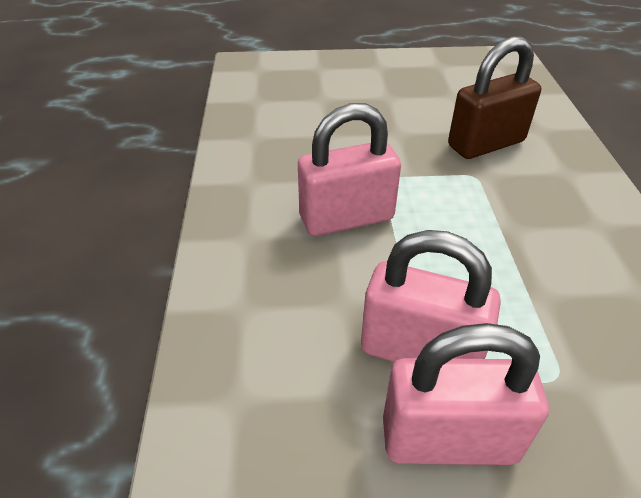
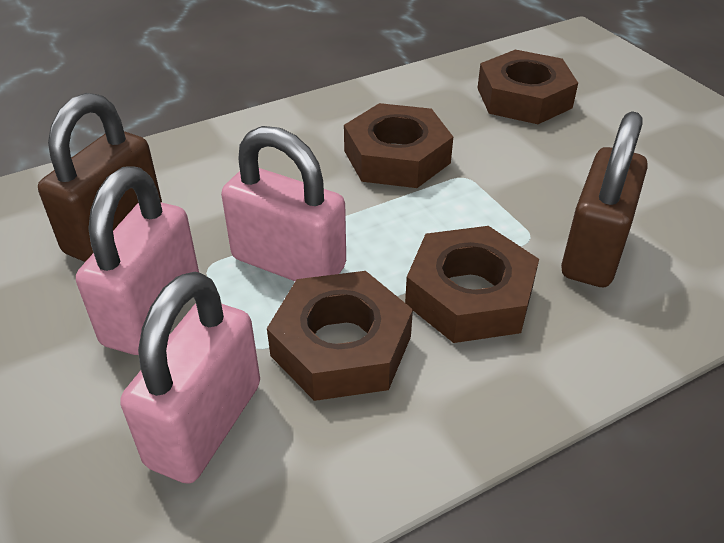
brown nut: none = 0 -> [267,271,413,401] [344,103,453,188] [405,226,539,343] [478,50,578,124] = 4
brown padlock: [448,37,541,159] = 1 -> [38,93,162,262] [561,111,648,287] = 2

